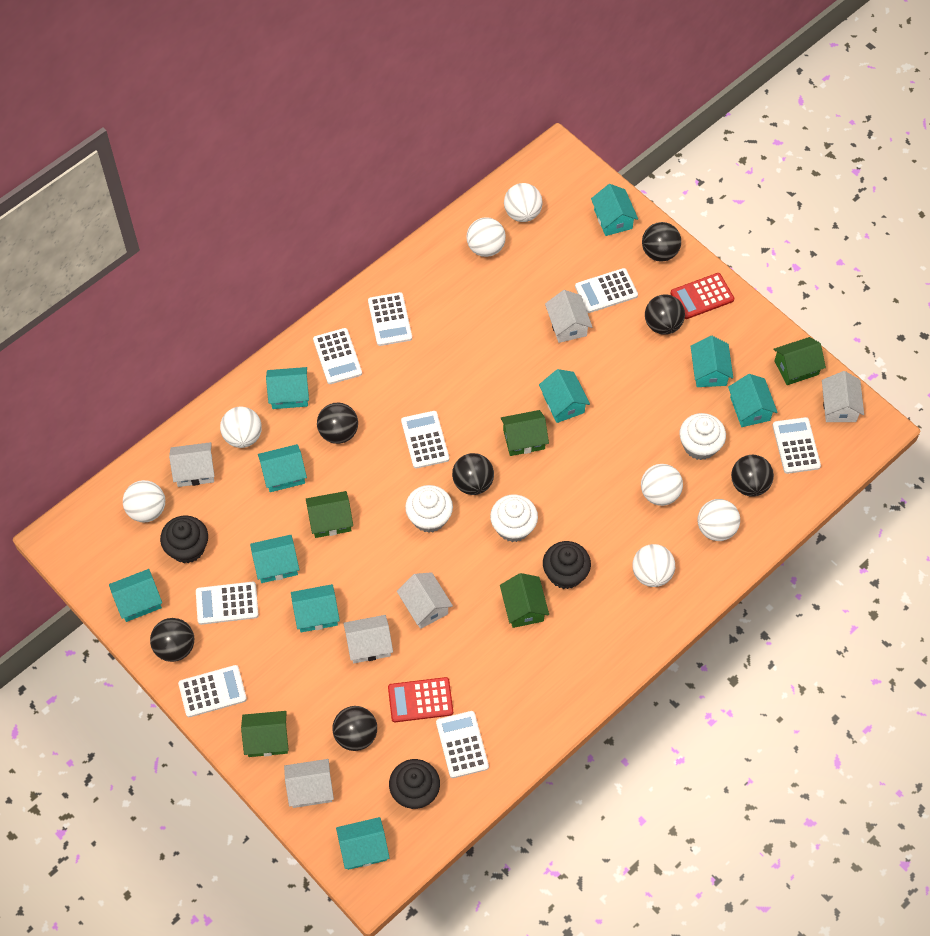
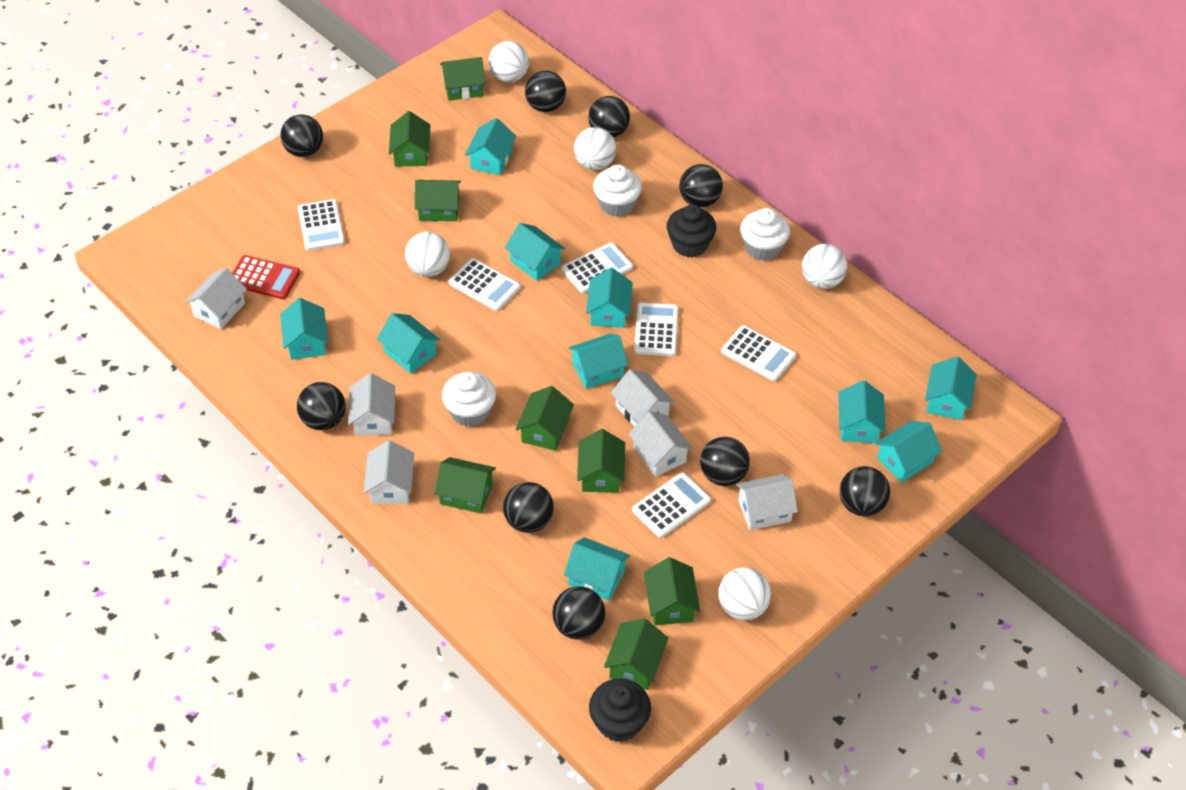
black ball: [150,618,194,662] [317,403,358,444] [333,706,377,751] [452,453,494,495] [642,222,681,261] [645,295,685,335] [731,455,774,497] = 7 -> [280,114,323,157] [297,382,346,430] [503,482,554,533] [525,70,566,112] [552,586,605,640] [588,96,630,138] [679,164,723,208] [700,437,750,486] [840,466,890,517] = 9
black cupcake: [160,515,208,563] [389,759,440,809] [543,541,591,589] = 3 -> [589,679,651,742] [667,205,717,257] = 2
green house: [241,711,289,757] [306,491,353,538] [500,410,549,456] [500,573,549,628] [773,337,826,385] = 5 -> [389,111,430,166] [415,180,461,221] [435,457,496,514] [440,57,486,101] [516,386,574,451] [577,429,625,493] [604,618,668,690] [644,557,700,625] = 8
red calculator: [388,677,453,722] [670,273,734,319] = 2 -> [232,255,300,299] = 1
white ball: [123,480,165,523] [220,406,262,448] [466,217,506,257] [504,183,543,222] [632,544,675,587] [641,464,683,506] [697,499,740,541] = 7 -> [405,232,450,277] [488,41,529,82] [574,127,616,170] [718,567,771,620] [802,244,847,289] = 5
white calculator: [178,665,247,717] [196,582,259,625] [313,328,362,384] [368,292,412,346] [401,411,449,469] [436,711,489,778] [575,268,638,313] [772,417,821,474] = 8 -> [298,199,345,251] [449,258,521,311] [561,243,633,293] [632,472,711,538] [634,303,678,356] [721,325,796,381] = 6

